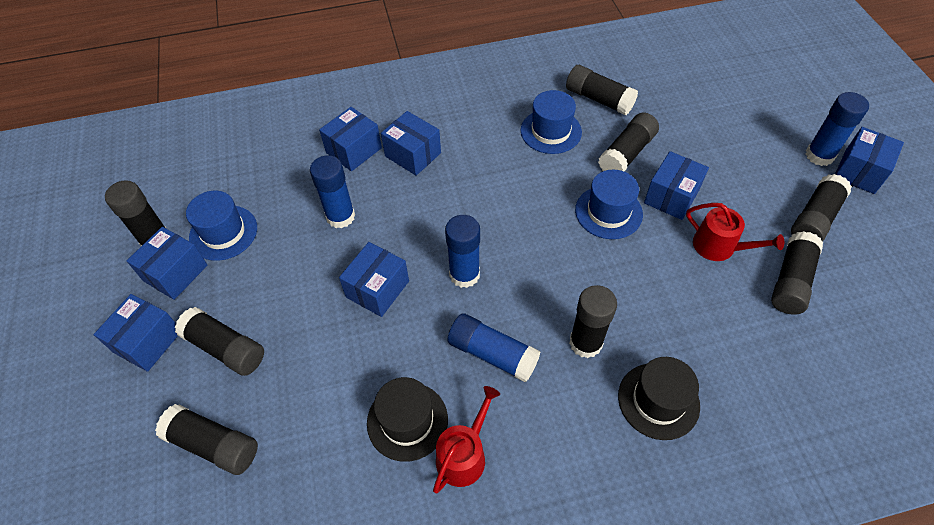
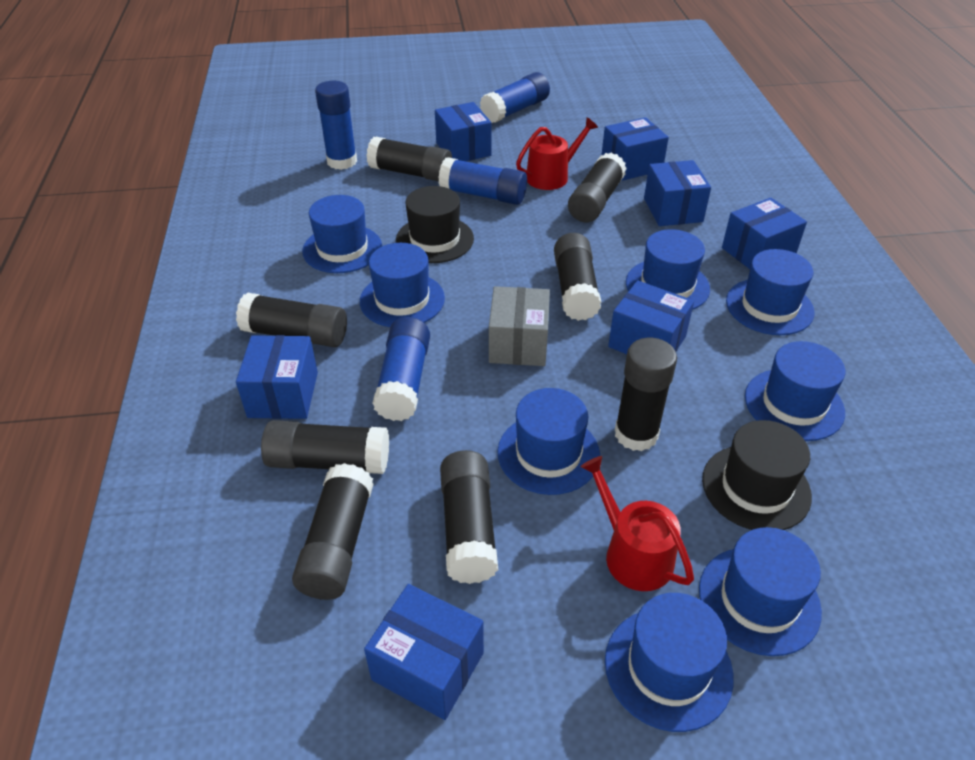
blue hat: [186,191,257,261] [521,90,582,154] [575,170,643,239] = 3 -> [302,195,382,273] [360,243,445,327] [497,388,600,495] [605,593,734,732] [626,229,710,310] [699,527,822,656] [726,249,815,335] [745,341,845,441] = 8
grey box: none = 0 -> [489,286,550,366] = 1

